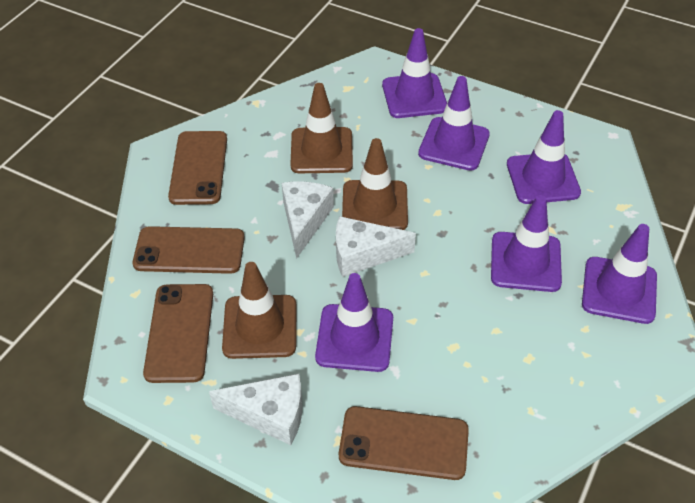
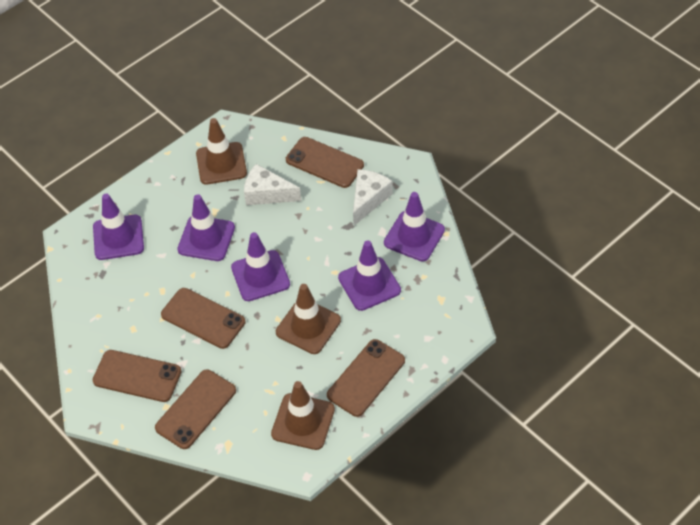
brown phone: [133,226,245,274] [143,284,213,383] [168,131,227,205] [339,406,469,480] = 4 -> [93,350,182,402] [155,370,236,449] [161,288,245,349] [286,137,364,188] [327,339,405,417] = 5
purple traffic cone: [315,273,393,372] [382,28,447,118] [418,76,490,171] [491,195,562,292] [507,110,581,204] [582,224,657,324] = 6 -> [93,194,144,260] [177,194,235,261] [231,232,290,301] [338,240,401,311] [384,192,445,261] = 5
white cheese: [209,373,302,445] [282,181,334,259] [336,216,416,277] = 3 -> [244,164,301,205] [353,169,393,226] = 2

